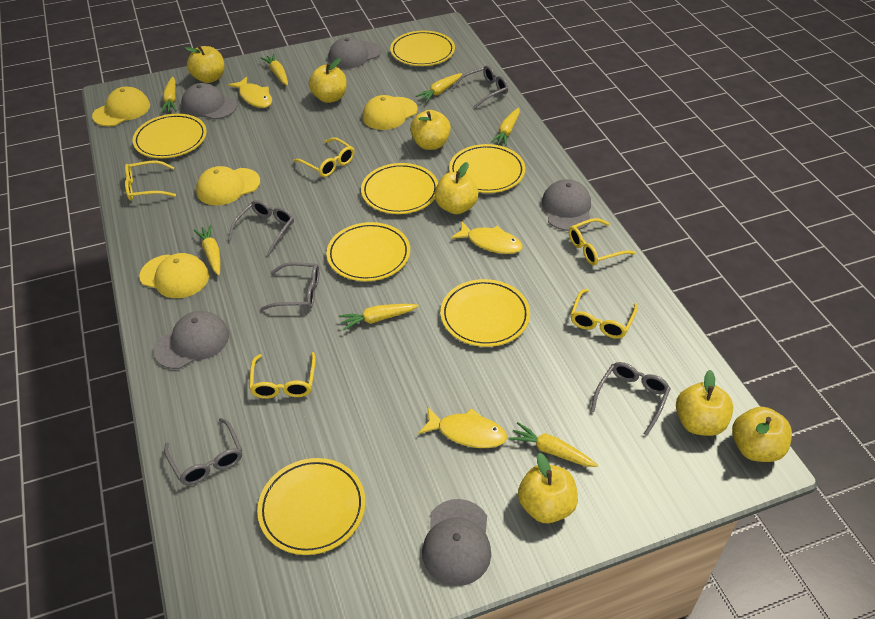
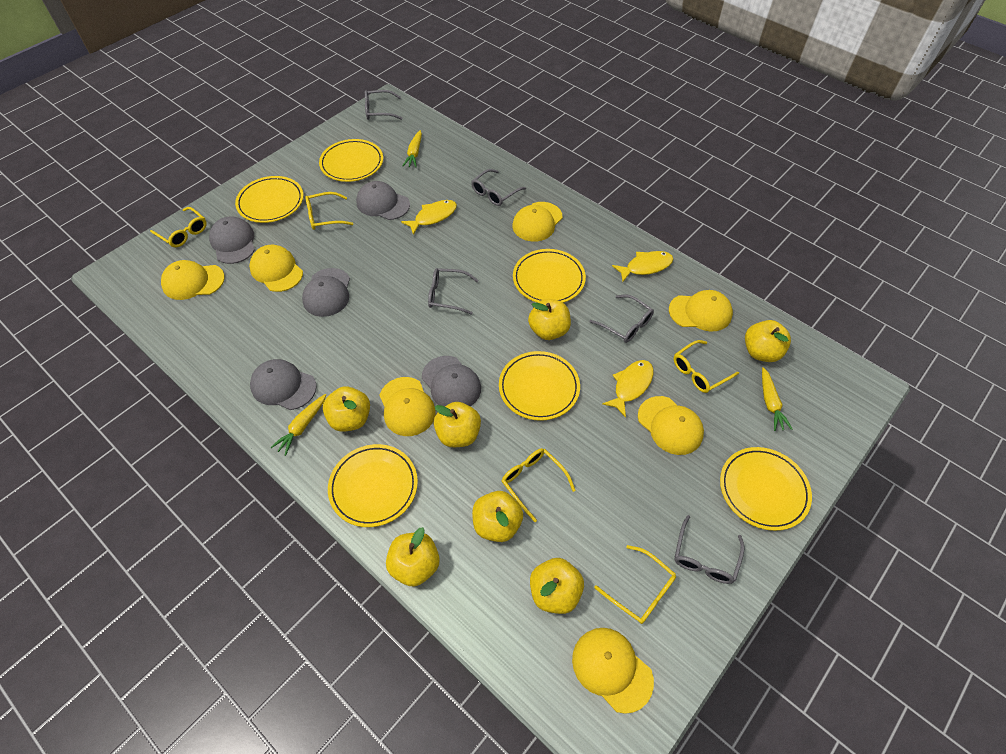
yellow cap: [92,87,150,126] [139,253,209,298] [196,166,260,206] [363,95,418,130] = 4 -> [161,260,225,300] [249,245,303,292] [379,377,436,436] [512,202,562,242] [572,628,654,714] [638,396,704,455] [669,290,733,332] = 7
yellow carrot: [161,77,177,113] [193,225,220,276] [261,54,288,86] [339,304,419,331] [415,73,462,103] [490,108,520,146] [509,422,598,467] = 7 -> [271,394,326,456] [403,130,422,167] [762,367,793,431] = 3
yellow plate: [133,114,207,158] [257,458,365,555] [326,222,410,281] [361,163,438,214] [390,31,455,66] [440,279,530,347] [449,144,525,193] = 7 -> [235,176,304,223] [319,139,383,182] [328,444,418,527] [499,351,580,421] [513,249,586,303] [720,447,812,531] = 6

